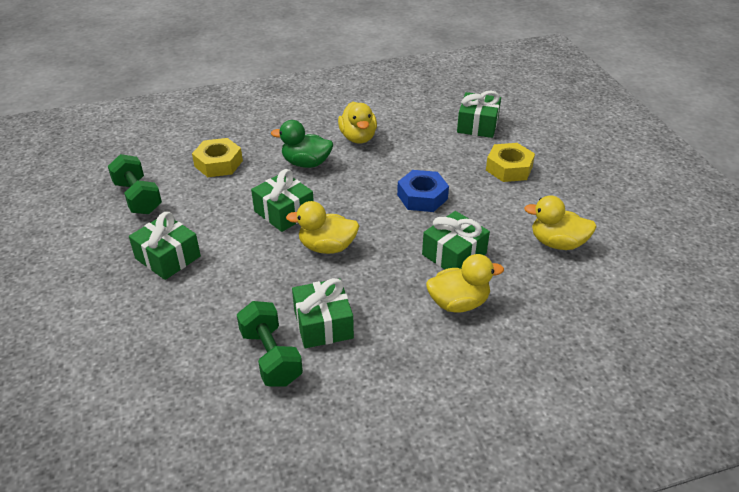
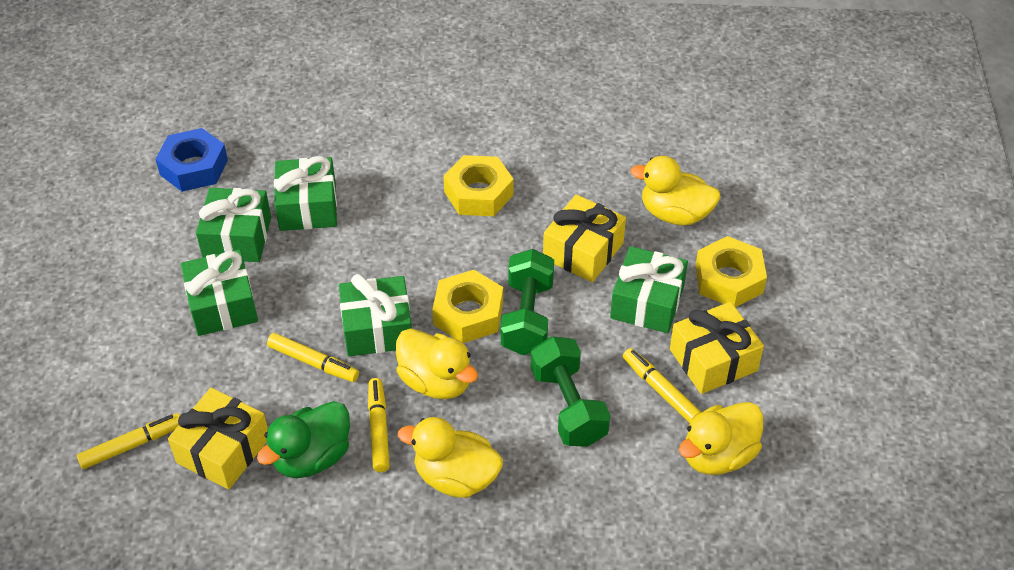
yellow gift: none = 0 -> [168,388,268,490] [543,194,626,282] [670,302,764,394] = 3
yellow marker: none = 0 -> [77,413,180,469] [267,333,359,382] [368,378,390,472] [623,348,702,423] = 4
yellow nut: [192,138,243,177] [486,143,535,182] = 2 -> [432,270,503,343] [443,155,514,216] [695,236,767,307] = 3

